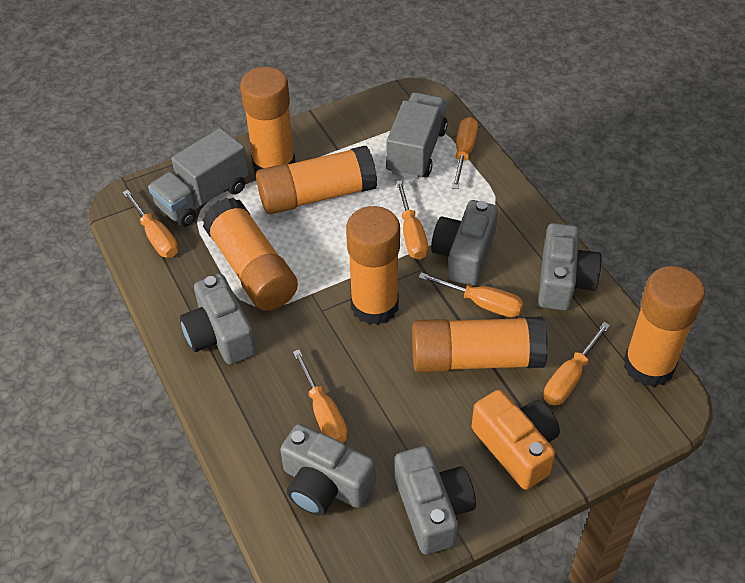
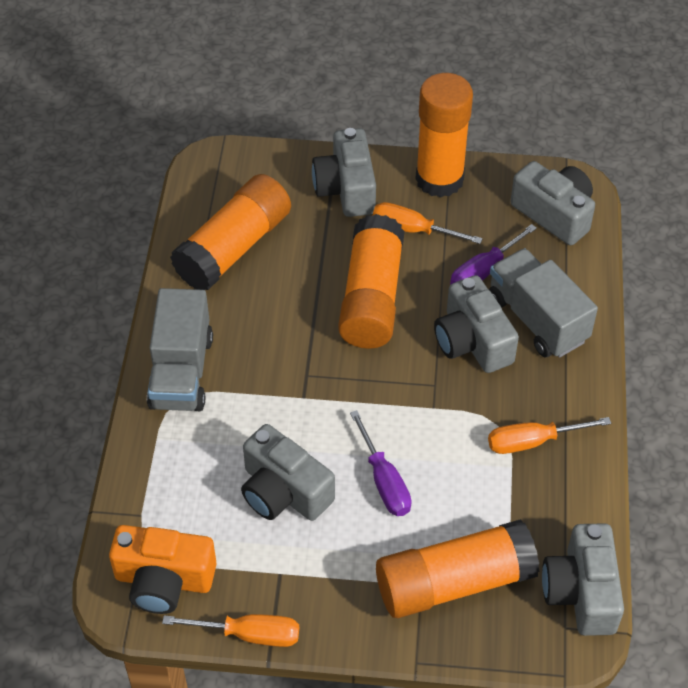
orange glue stick: [202,197,298,311] [240,66,296,173] [256,146,377,214] [346,206,400,325] [412,316,548,373] [624,266,705,387] = 6 -> [170,174,291,290] [338,214,405,349] [376,519,539,618] [415,73,473,198] = 4
orange screwdriver: [122,190,178,258] [293,349,348,443] [396,180,428,260] [419,272,524,317] [452,117,478,189] [544,322,610,405] = 6 -> [162,614,299,647] [373,202,483,244] [488,417,611,454] = 3
purple screwdriver: none = 0 -> [350,410,412,516] [450,224,537,285] = 2

